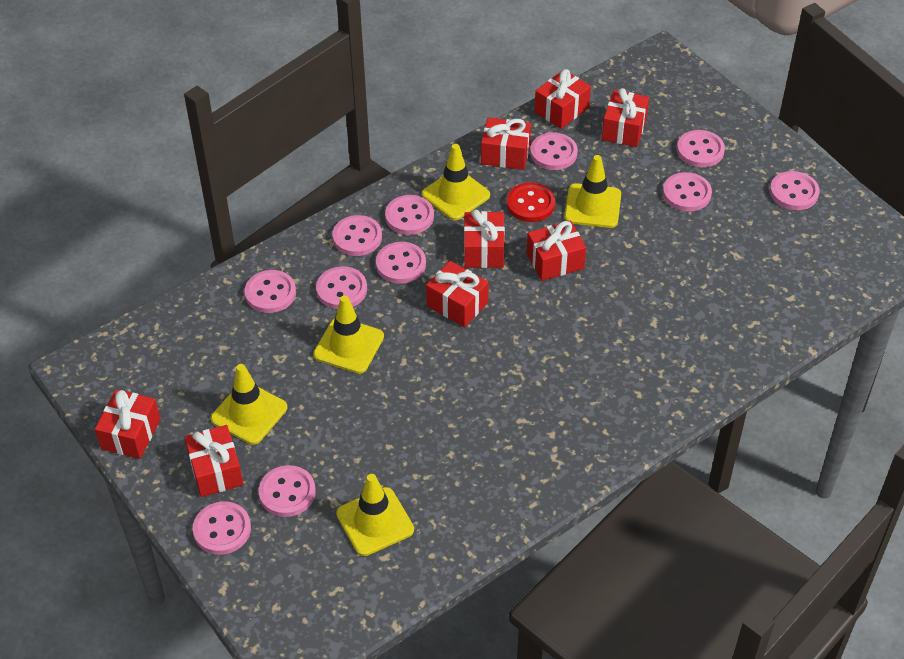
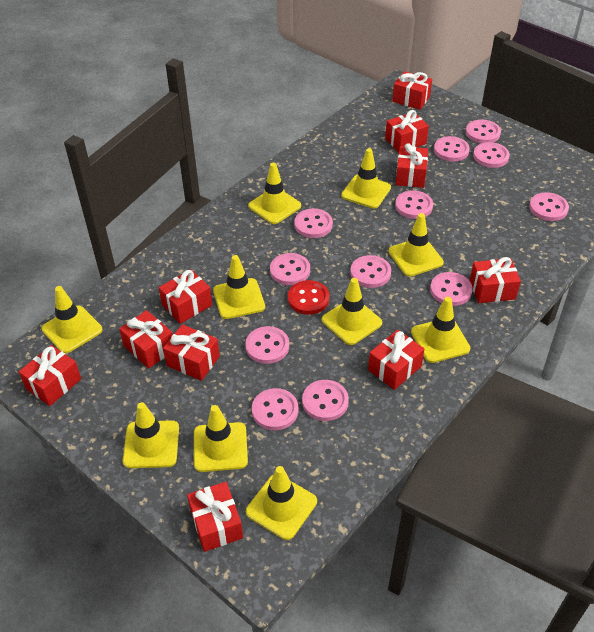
pink button: [193,501,251,555] [245,270,296,313] [259,465,316,517] [316,266,367,309] [333,215,382,256] [376,242,426,284] [385,195,434,235] [530,133,578,170] [663,172,712,212] [677,130,725,167] [770,171,820,210] = 11 -> [245,326,289,364] [252,388,299,430] [270,253,310,285] [294,208,333,238] [302,380,349,421] [350,255,391,288] [395,190,433,219] [430,272,473,306] [434,136,470,162] [466,120,501,143] [473,142,510,168] [529,192,569,221] = 12
red gift: [95,389,160,459] [184,425,244,497] [426,261,489,327] [464,209,505,268] [481,117,531,170] [527,221,586,281] [534,69,591,129] [602,88,649,147] = 8 -> [19,345,81,406] [119,310,173,369] [159,269,212,324] [163,324,220,381] [187,482,243,552] [368,330,424,390] [385,110,429,152] [392,71,432,110] [396,143,428,188] [470,257,521,303] = 10
yellow traffic cone: [211,364,287,445] [313,295,384,374] [336,474,414,556] [422,144,490,220] [564,155,621,228] = 5 -> [42,286,102,353] [123,402,179,468] [194,405,248,472] [213,255,265,319] [246,466,317,540] [248,163,301,224] [322,278,382,345] [341,148,391,209] [389,213,444,277] [411,297,470,363] = 10

